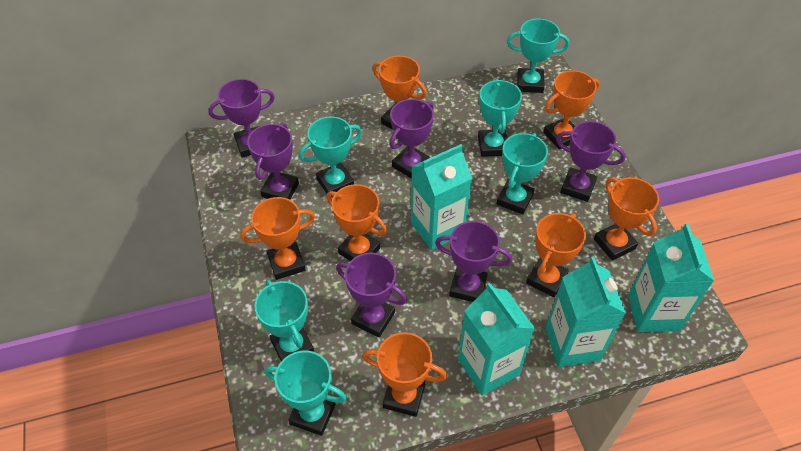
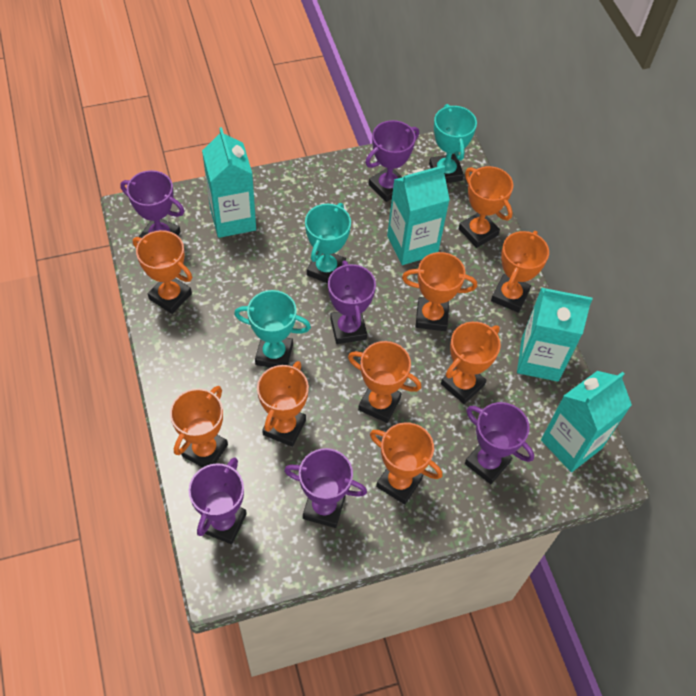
orange trophy: [240,197,315,280] [327,184,387,261] [362,332,447,417] [373,56,427,130] [526,213,586,297] [543,70,600,150] [594,177,659,261] = 7 -> [133,230,192,314] [170,386,228,467] [257,361,309,447] [348,341,421,423] [370,422,442,504] [402,252,477,331] [441,322,501,404] [459,166,513,248] [491,231,549,313] = 9
turquoise trophy: [255,279,314,361] [265,351,347,436] [299,116,362,197] [478,79,522,157] [497,133,548,215] [507,19,570,93] = 6 -> [234,290,311,368] [305,203,351,283] [429,104,477,183] = 3

